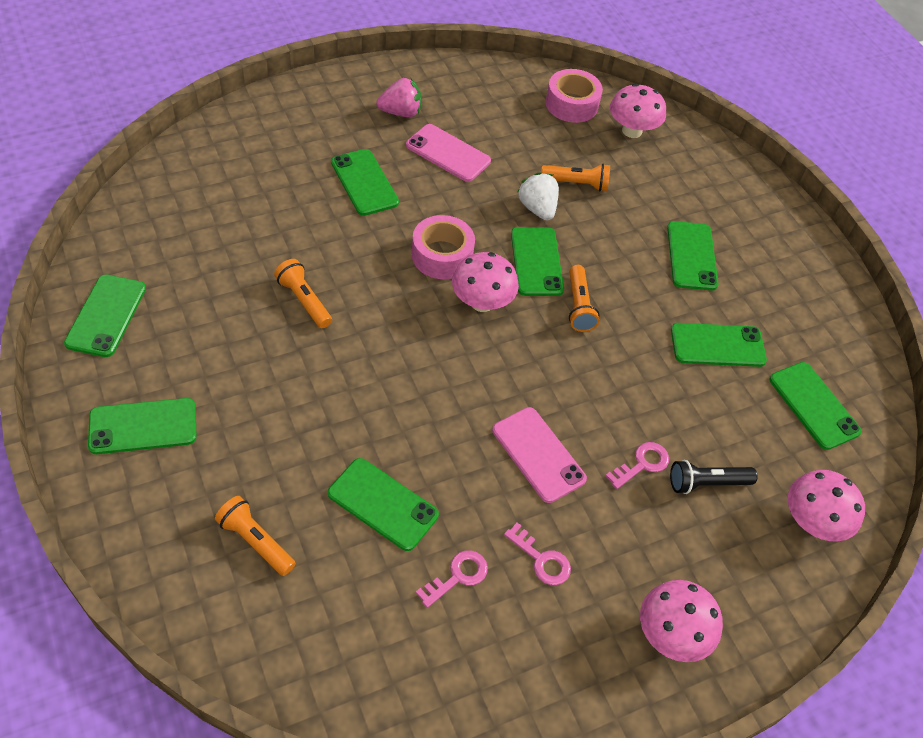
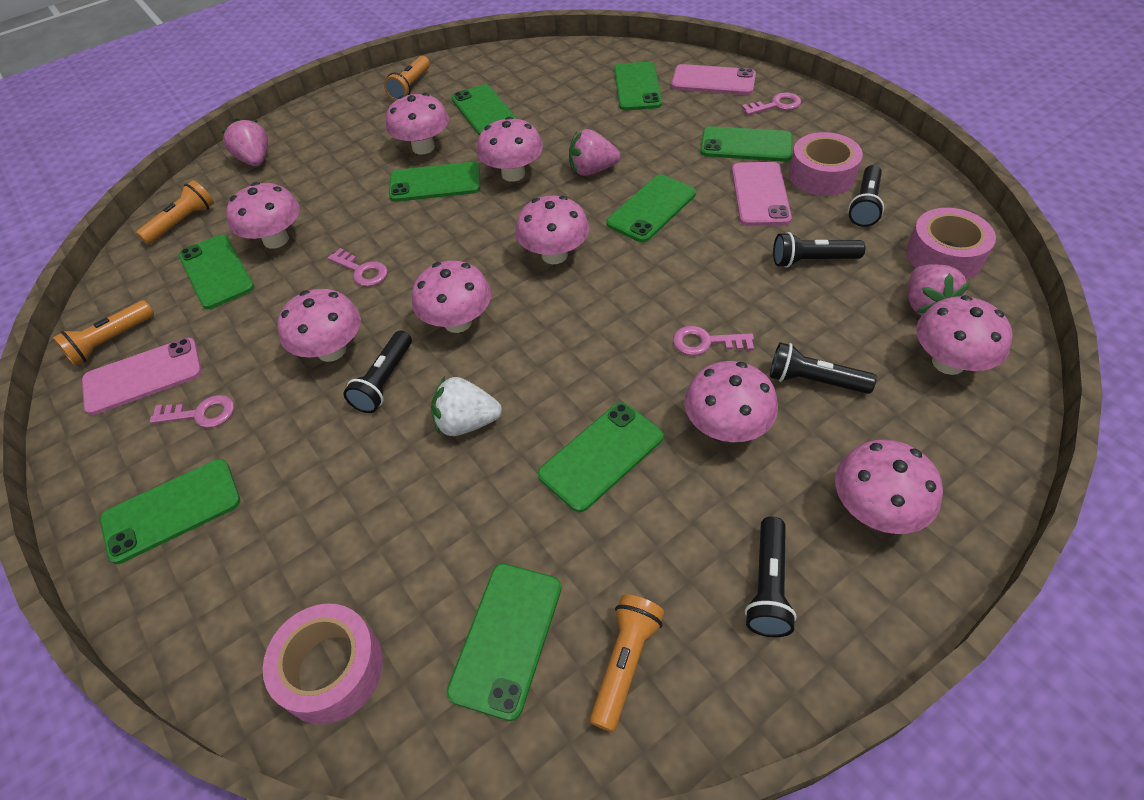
black flashlight: [670,460,758,494] = 1 -> [344,331,412,413] [745,516,797,637] [770,342,877,394] [773,232,865,268] [848,165,884,227] = 5
green phone: [64,274,146,357] [88,398,197,454] [328,458,439,551] [331,149,399,216] [511,227,564,296] [667,221,719,291] [671,323,767,367] [769,362,862,450] = 8 -> [100,459,240,564] [179,235,254,309] [389,162,480,202] [446,564,562,721] [452,84,517,135] [538,402,663,512] [606,175,696,242] [614,62,662,111] [700,126,793,162] = 9
pink key: [416,550,488,608] [504,522,571,585] [606,442,669,489] = 3 -> [150,395,234,428] [328,248,388,287] [673,326,754,356] [741,93,801,115] = 4
pink mushroom: [452,252,519,312] [610,84,666,138] [640,580,723,662] [788,470,865,542] = 4 -> [226,182,300,249] [277,289,361,362] [386,93,449,154] [412,261,491,333] [477,117,543,182] [515,196,589,264] [684,361,778,442] [835,440,943,534] [916,295,1013,375] = 9
pink phone: [406,124,491,182] [492,407,587,503] = 2 -> [82,338,202,415] [671,64,756,95] [732,162,792,226] = 3
pink strawberry: [376,78,421,117] = 1 -> [222,118,268,166] [569,129,620,176] [908,264,970,315] = 3
pink tape: [412,215,475,279] [545,69,603,123] = 2 -> [263,603,383,724] [789,132,863,196] [906,208,996,279] = 3

